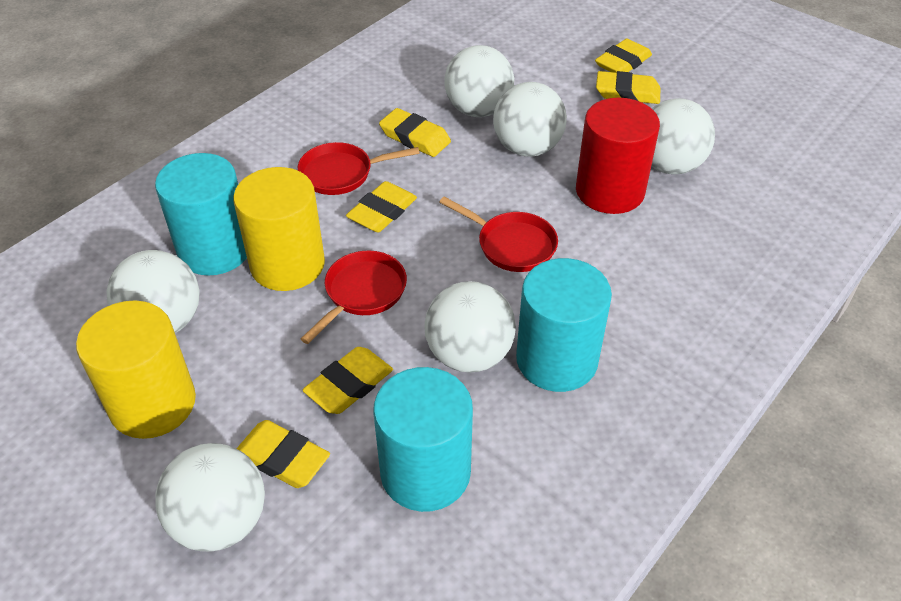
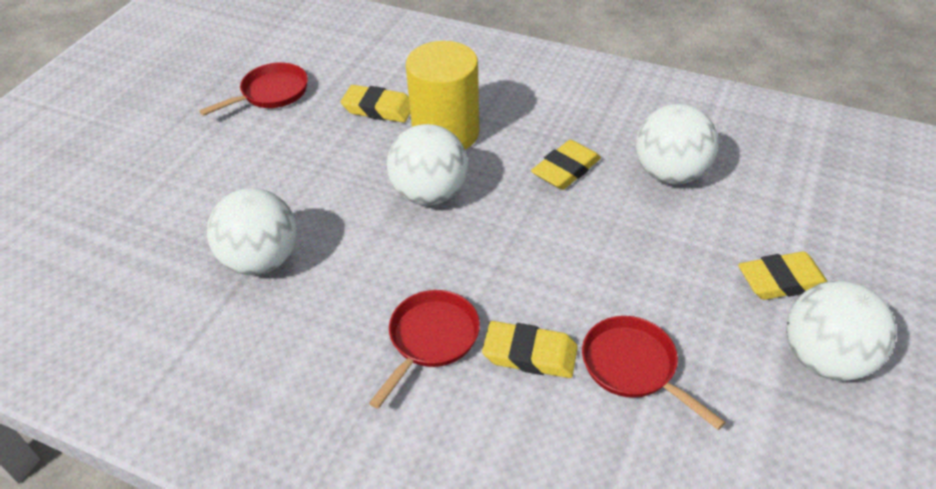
red cylinder: [576,98,660,214] = 1 -> none = 0
turquoise cylinder: [155,153,247,276] [373,367,473,512] [516,258,612,392] = 3 -> none = 0
white ball: [106,250,199,333] [155,443,265,551] [425,281,516,373] [444,45,514,117] [493,82,567,156] [652,98,715,174] = 6 -> [207,188,297,275] [387,124,468,206] [636,104,718,185] [786,280,896,381] = 4
yellow cylinder: [76,301,196,439] [233,167,325,291] = 2 -> [406,41,479,150] = 1
yellow eraser: [236,420,330,488] [302,347,393,414] [346,181,417,232] [379,108,451,157] [595,39,652,73] [596,71,660,104] = 6 -> [341,85,410,123] [482,321,578,378] [531,140,601,190] [738,251,828,300] = 4

